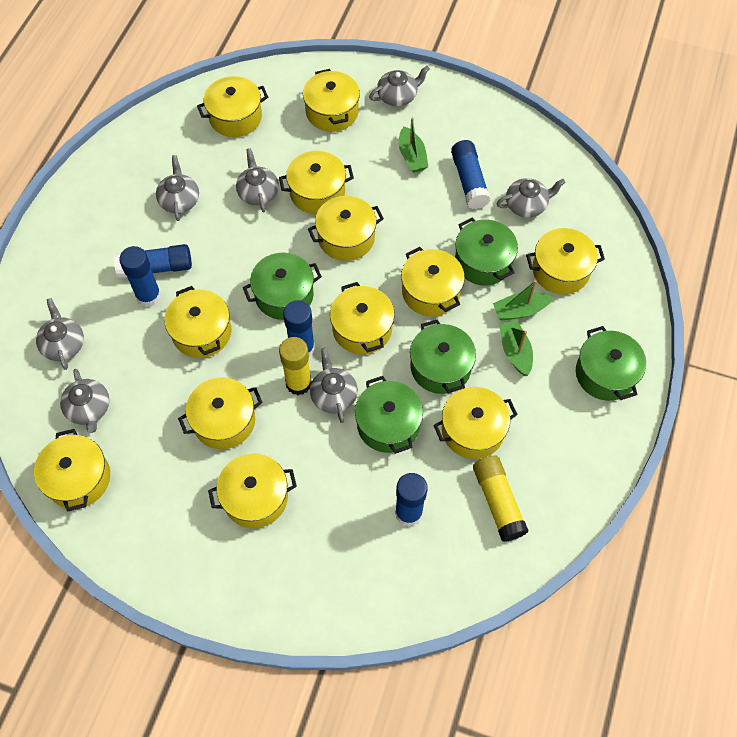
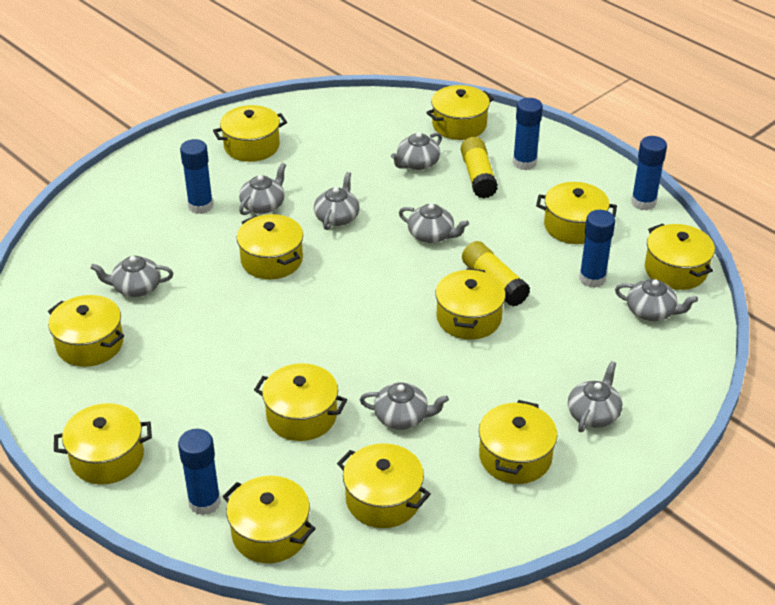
green boat: [399,117,428,173] [493,280,553,320] [499,320,533,376] = 3 -> none = 0
green pot: [243,253,322,320] [355,376,423,454] [410,320,476,394] [455,218,518,286] [576,326,646,401] = 5 -> none = 0
grey teapot: [36,298,84,370] [60,369,109,433] [156,155,199,221] [236,148,279,212] [310,348,358,423] [369,66,430,107] [496,178,566,217] = 7 -> [91,256,173,297] [239,163,286,215] [314,172,359,230] [360,383,449,430] [391,132,442,170] [399,204,469,243] [568,361,622,432] [615,279,698,321] = 8

